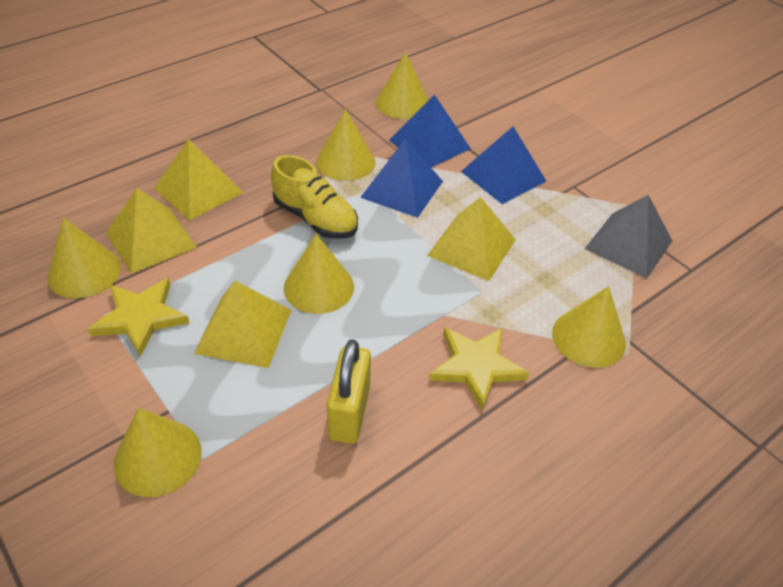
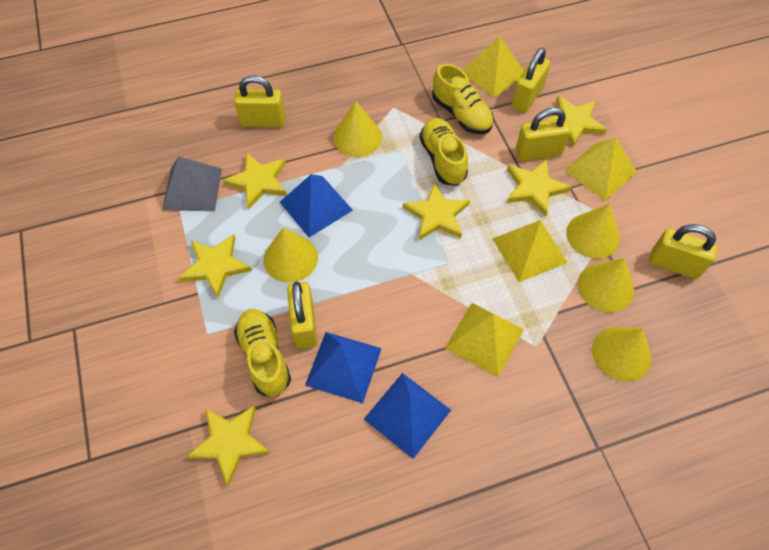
yellow cone: [47,218,121,298] [114,408,202,497] [284,234,354,314] [316,109,376,181] [376,52,428,119] [552,286,626,368] = 6 -> [264,228,318,283] [333,101,382,157] [566,204,620,259] [578,258,634,312] [592,327,652,382] = 5
yellow padlock: [327,339,371,444] = 1 -> [234,75,286,127] [287,282,317,349] [512,48,551,113] [516,108,571,161] [649,224,718,279] = 5
yellow shoe: [271,155,358,239] = 1 -> [234,309,291,397] [420,118,468,186] [432,64,494,134] = 3
yellow star: [88,278,190,357] [429,327,529,411] = 2 -> [179,234,252,298] [186,405,270,486] [223,152,287,210] [403,182,470,240] [506,159,571,217] [545,96,607,148] = 6

